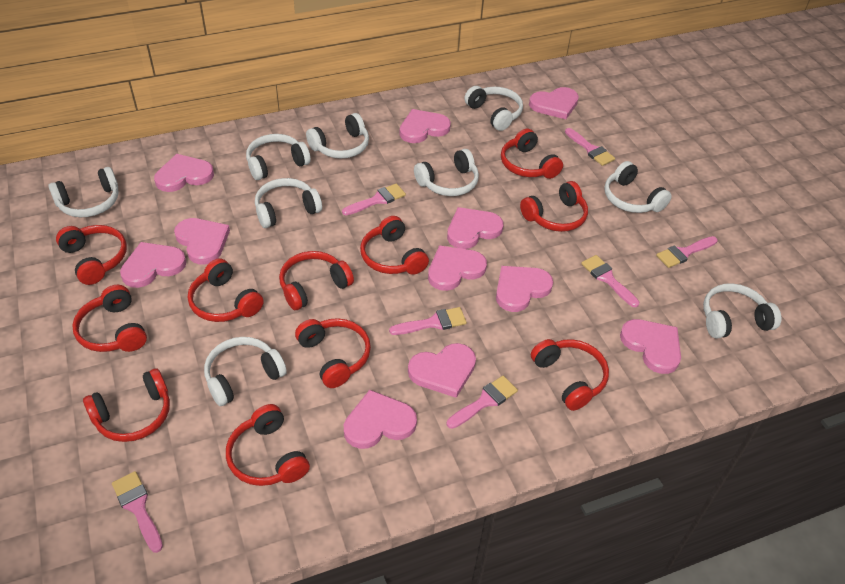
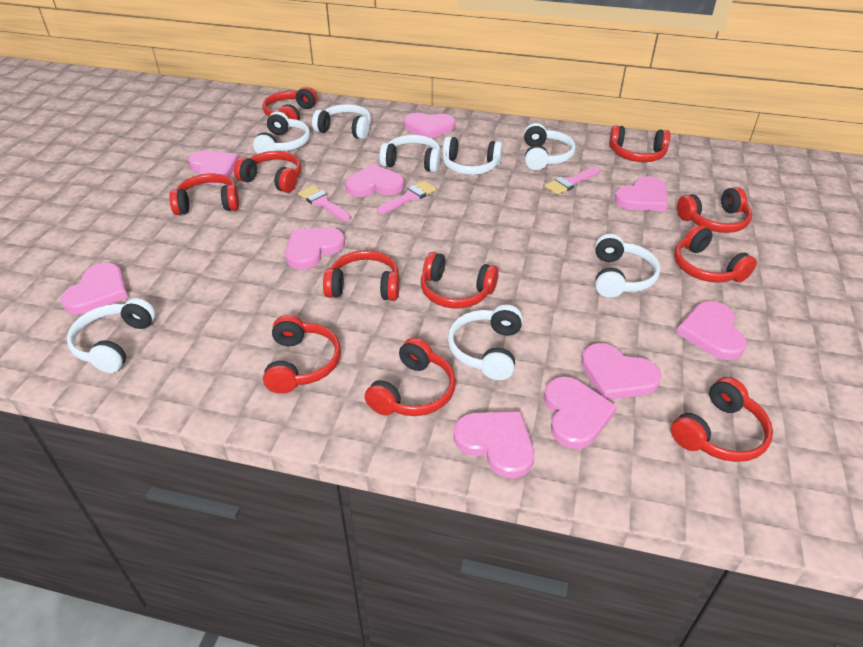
pink brush: [112,471,163,553] [342,184,406,215] [389,307,467,335] [447,376,518,429] [565,128,615,166] [581,255,639,307] [656,236,718,268] = 7 -> [298,186,351,221] [377,181,436,214] [545,167,600,195] = 3
pink heart: [120,242,186,288] [154,154,214,192] [174,218,230,264] [344,390,417,449] [400,109,451,143] [408,343,476,398] [428,245,487,291] [447,207,503,249] [496,266,553,312] [529,87,579,119] [620,319,681,374] = 11 -> [61,262,128,314] [188,150,239,184] [285,227,345,269] [345,164,404,197] [404,113,455,139] [453,411,534,478] [544,377,617,449] [581,343,662,400] [614,176,668,211] [676,301,747,360] = 10
white headphones: [48,167,119,217] [204,337,287,406] [246,134,311,180] [255,178,322,228] [306,113,369,158] [414,149,479,196] [464,86,523,131] [604,161,672,213] [703,283,781,339] = 9 -> [67,298,156,373] [253,112,310,154] [312,104,371,139] [379,135,441,172] [442,136,502,175] [448,305,523,380] [524,123,576,170] [595,234,660,298] = 8

